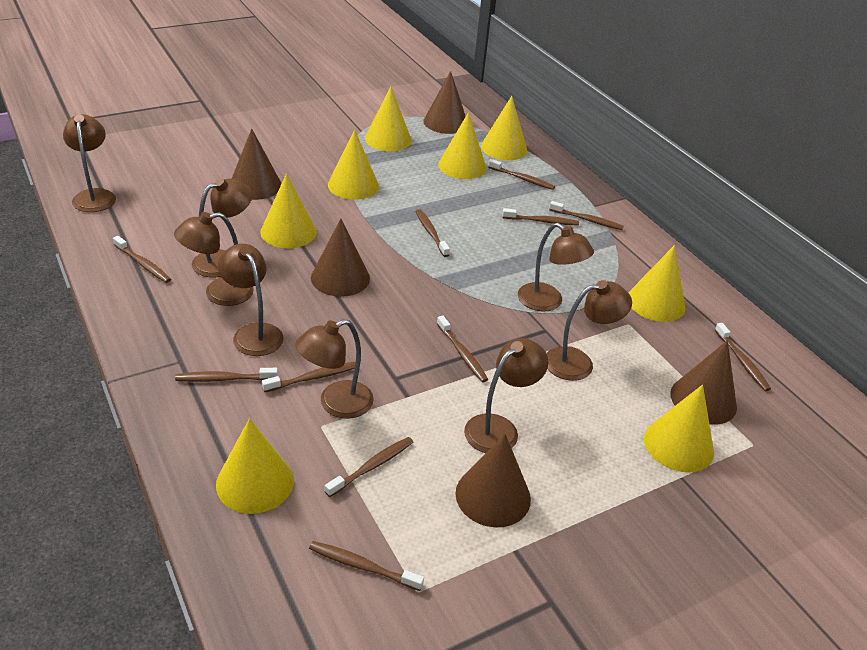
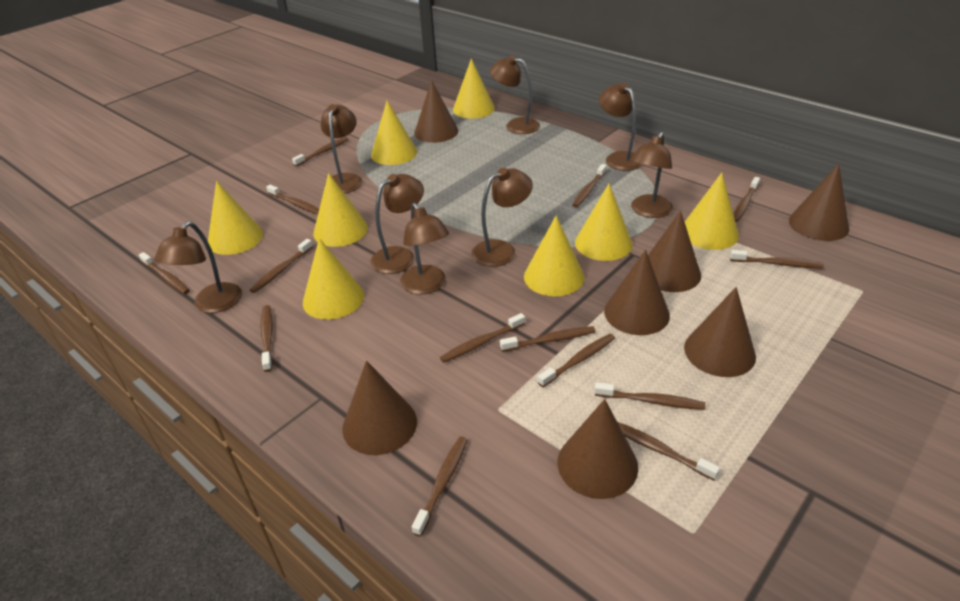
brown cone: [231,129,281,200] [311,219,370,297] [423,71,466,134] [455,434,531,527] [670,340,737,425] = 5 -> [342,361,417,455] [414,80,459,143] [557,399,638,499] [604,250,670,335] [648,211,701,292] [684,287,756,377] [789,164,849,241] = 7
brown toothbrush: [113,236,171,283] [175,368,278,382] [262,361,356,392] [309,541,424,591] [325,437,413,497] [415,209,450,257] [437,315,488,382] [488,159,555,190] [503,208,579,226] [549,201,624,230] [715,323,771,391] = 11 -> [139,252,190,294] [249,239,313,293] [260,305,273,372] [266,185,319,214] [292,137,349,167] [412,436,468,536] [440,313,525,363] [500,326,596,352] [538,334,615,387] [572,164,607,207] [594,382,706,410] [618,422,720,480] [730,250,824,268] [733,177,760,222] = 14

